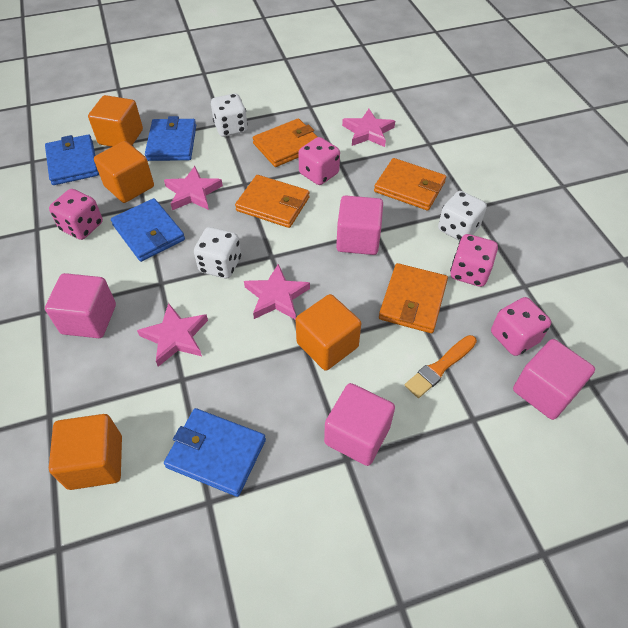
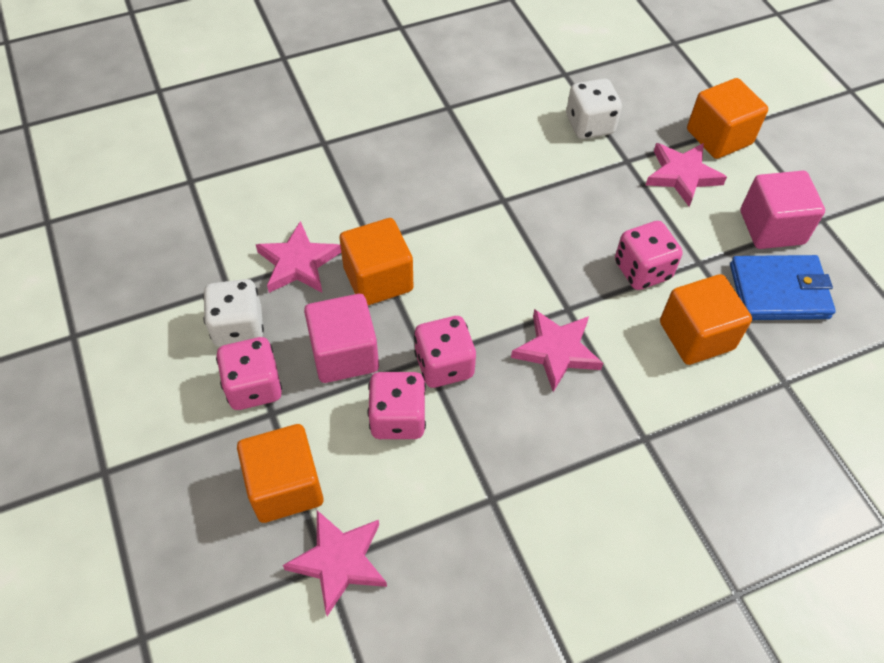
blue wallet: [45,134,99,185] [111,198,185,262] [145,116,196,161] [164,408,266,497] = 4 -> [730,255,836,320] = 1
orange brush: [405,335,477,398] = 1 -> none = 0
orange wallet: [235,175,310,228] [253,118,317,167] [374,158,446,211] [379,263,448,333] = 4 -> none = 0
pink cube: [45,273,116,338] [324,383,395,466] [336,195,383,255] [513,339,595,420] = 4 -> [304,294,379,383] [741,171,825,249] = 2
white dice: [194,227,241,278] [211,94,248,137] [438,191,487,241] = 3 -> [203,279,264,347] [566,78,622,139] = 2

